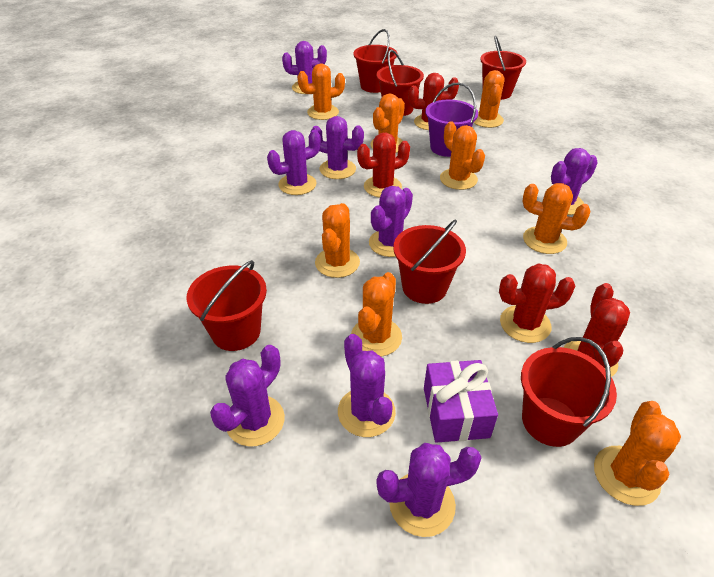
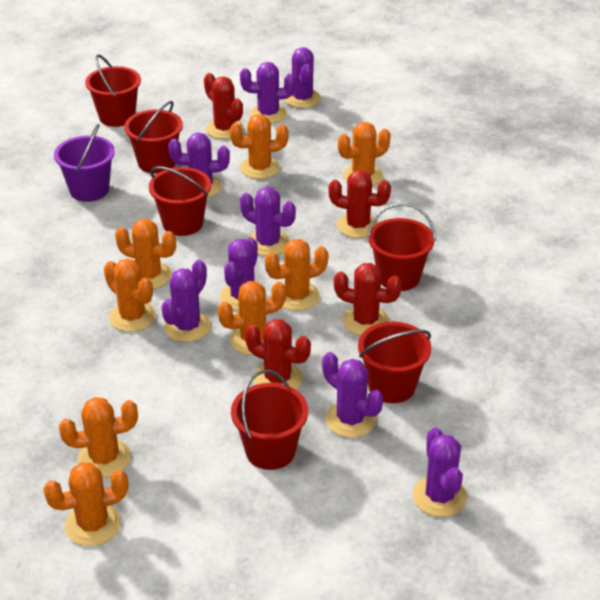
purple gift: [424,360,498,443] = 1 -> none = 0

